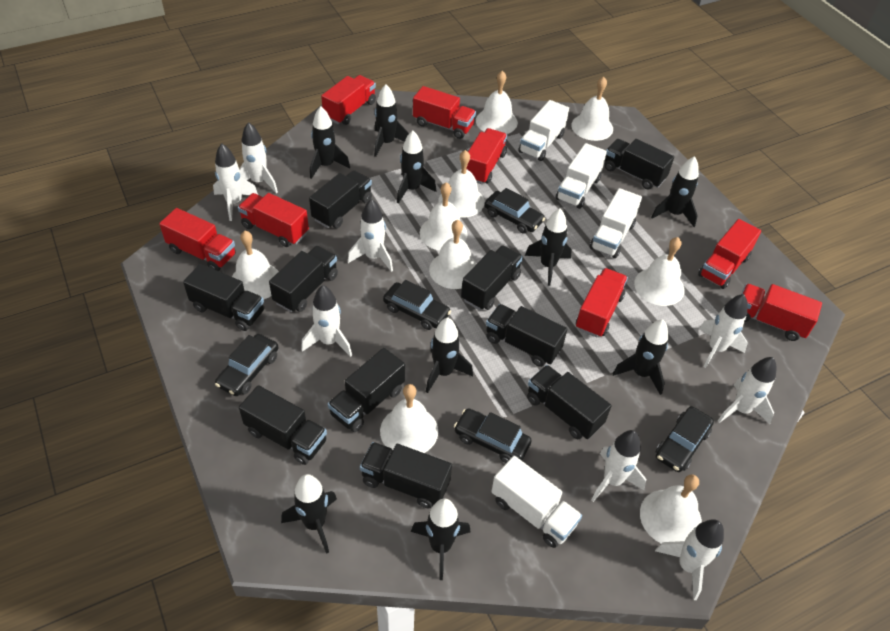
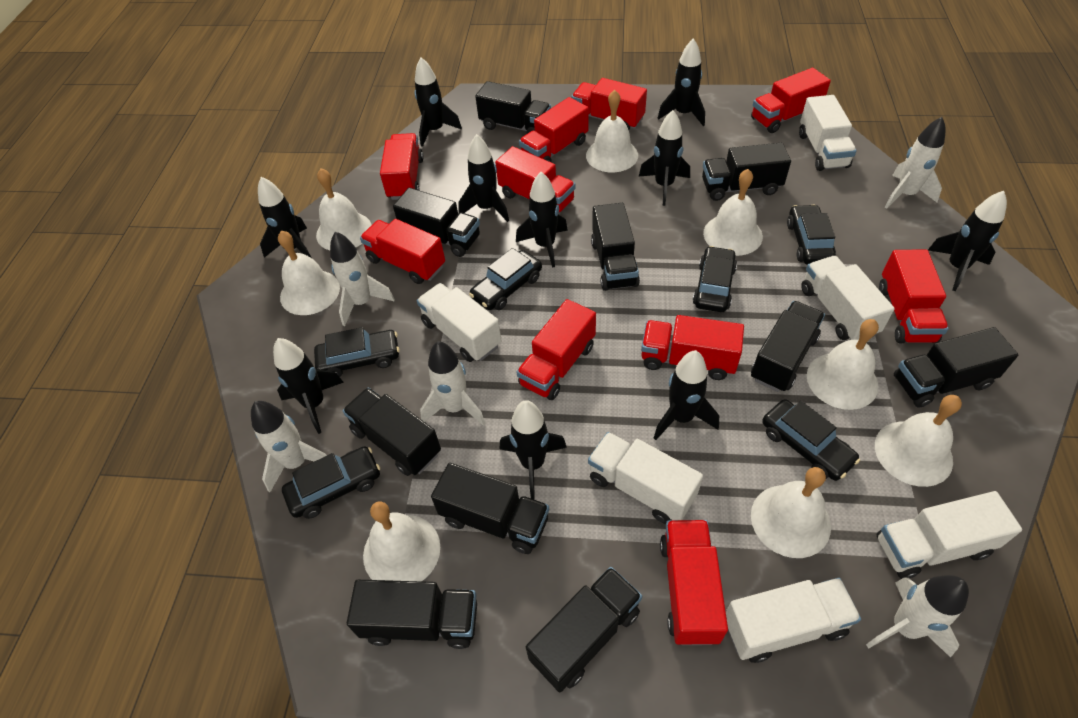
black car: [215,334,279,396] [383,280,451,330] [454,408,532,463] [484,188,545,234] [656,406,714,472] = 5 -> [282,446,380,519] [314,327,400,377] [469,248,542,310] [693,246,737,312] [762,399,860,481] [787,204,836,265] = 6
black rocket: [281,474,337,554] [310,106,350,179] [374,84,409,157] [397,131,436,203] [411,498,471,580] [426,317,473,393] [525,208,572,286] [613,319,668,395] [651,156,699,227] = 9 -> [258,177,311,258] [273,338,344,434] [414,57,462,147] [458,134,509,222] [500,400,567,499] [516,172,568,268] [639,110,690,206] [654,350,719,440] [658,39,705,126] [928,191,1007,291] = 10
red truck: [159,208,236,271] [238,193,309,247] [321,75,376,125] [413,86,476,139] [466,128,507,184] [576,268,628,337] [698,219,761,289] [742,284,822,341] = 8 -> [360,219,445,284] [380,133,424,200] [495,146,575,213] [517,299,596,400] [519,97,589,162] [571,78,647,130] [641,315,744,380] [660,520,728,645] [751,68,831,133] [879,249,949,343] = 10
white bell: [232,231,279,299] [380,384,438,453] [420,182,468,251] [429,220,477,289] [438,150,485,218] [476,71,518,134] [571,77,613,141] [634,237,685,306] [640,474,702,543] = 9 -> [278,231,340,315] [316,168,371,250] [363,501,440,581] [586,90,638,172] [703,169,763,256] [751,467,831,558] [807,319,879,410] [875,395,962,487] = 8
white rocket: [213,143,258,221] [239,122,278,193] [301,285,352,357] [348,199,393,272] [591,430,646,502] [655,519,724,600] [699,294,748,368] [718,357,776,424] = 8 -> [251,401,327,492] [330,232,395,326] [420,341,486,426] [866,575,969,658] [885,117,945,208] = 5
white truck: [491,456,582,548] [518,100,569,161] [556,143,607,209] [590,188,642,258] = 4 -> [417,283,502,362] [588,432,703,524] [726,578,861,663] [799,95,856,171] [801,256,895,340] [877,491,1022,579] = 6

